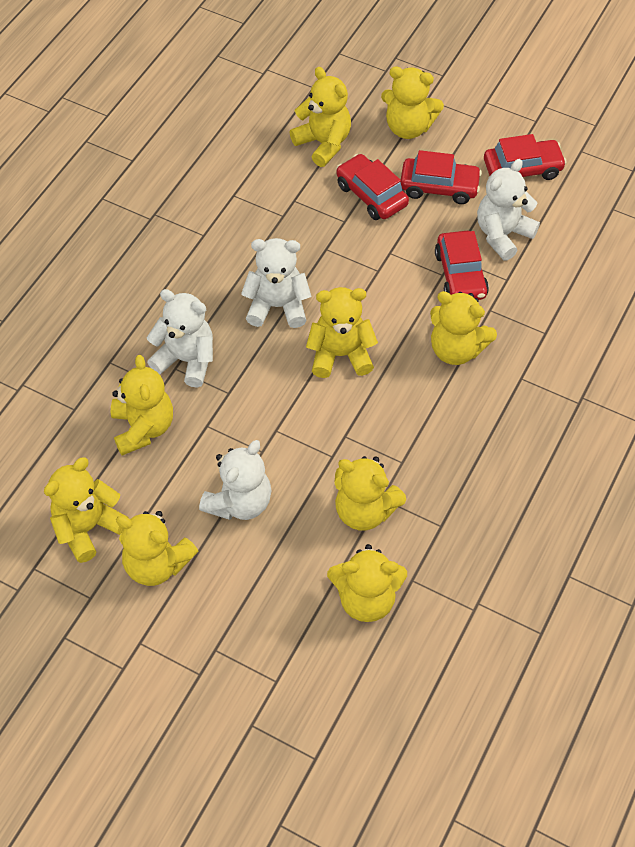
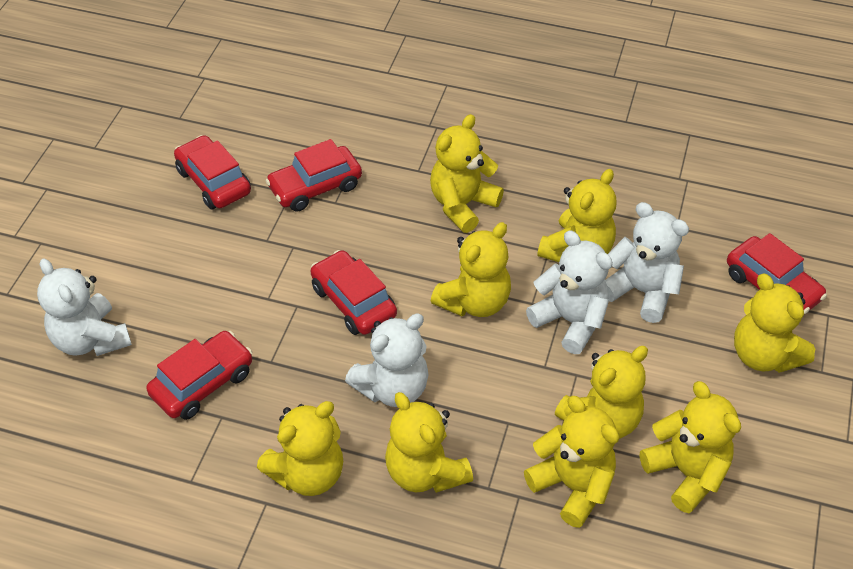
red car: [336,154,409,220] [401,150,482,204] [435,231,489,300] [484,134,567,180] = 4 -> [146,331,253,420] [174,135,251,209] [265,139,362,212] [310,250,397,335] [727,233,827,315] = 5

